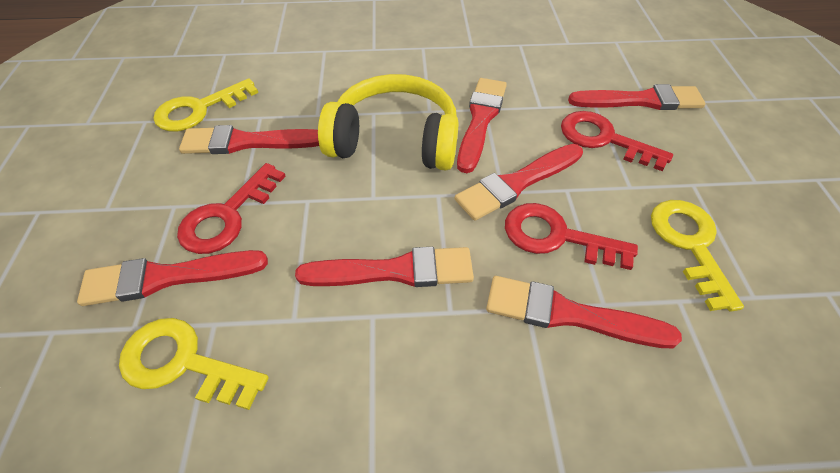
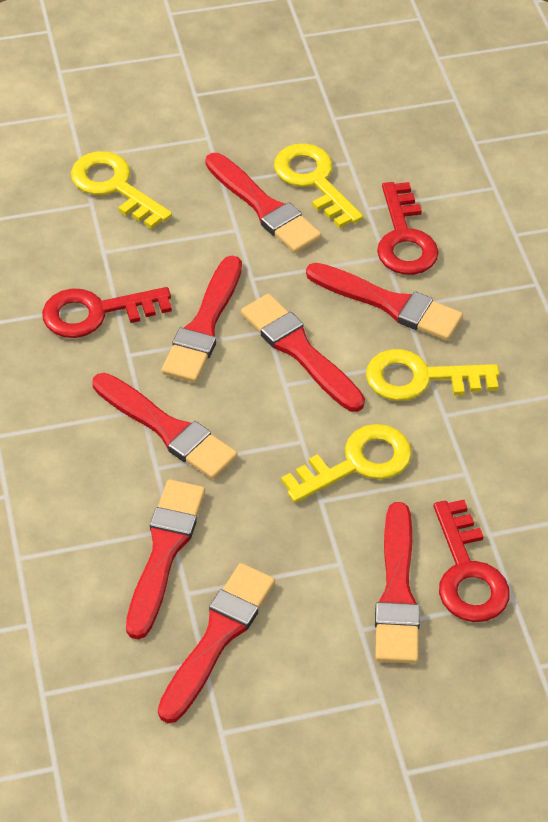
red brush: [77,250,268,306] [179,125,319,154] [295,247,474,287] [455,144,583,221] [457,78,507,173] [486,276,682,348] [568,84,706,110] = 7 -> [92,373,238,479] [126,480,205,640] [158,563,275,723] [162,256,242,383] [205,153,322,253] [241,294,365,412] [306,263,463,341] [375,502,420,664] = 8
yellow headphones: [318,74,459,171] = 1 -> none = 0
yellow key: [119,318,269,410] [153,78,258,131] [651,200,744,312] = 3 -> [71,151,172,229] [274,143,363,228] [281,424,412,503] [366,349,500,401] = 4

